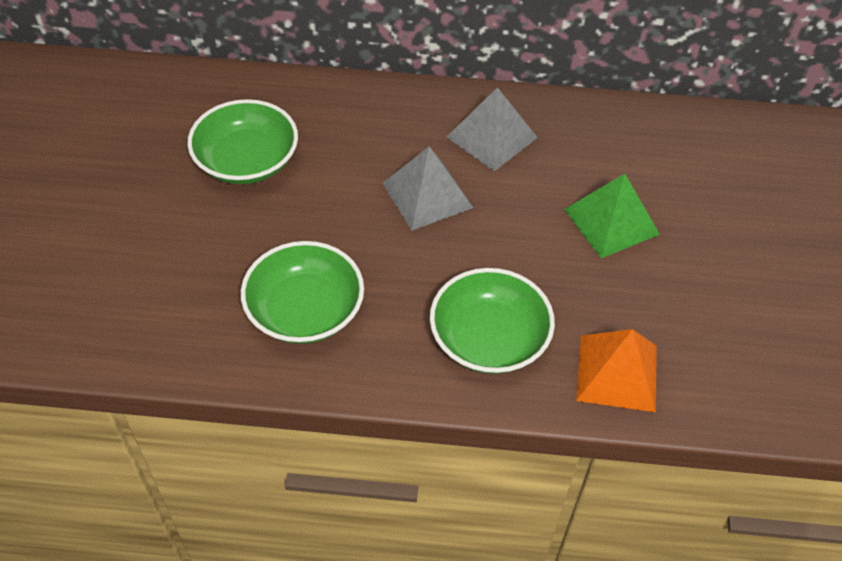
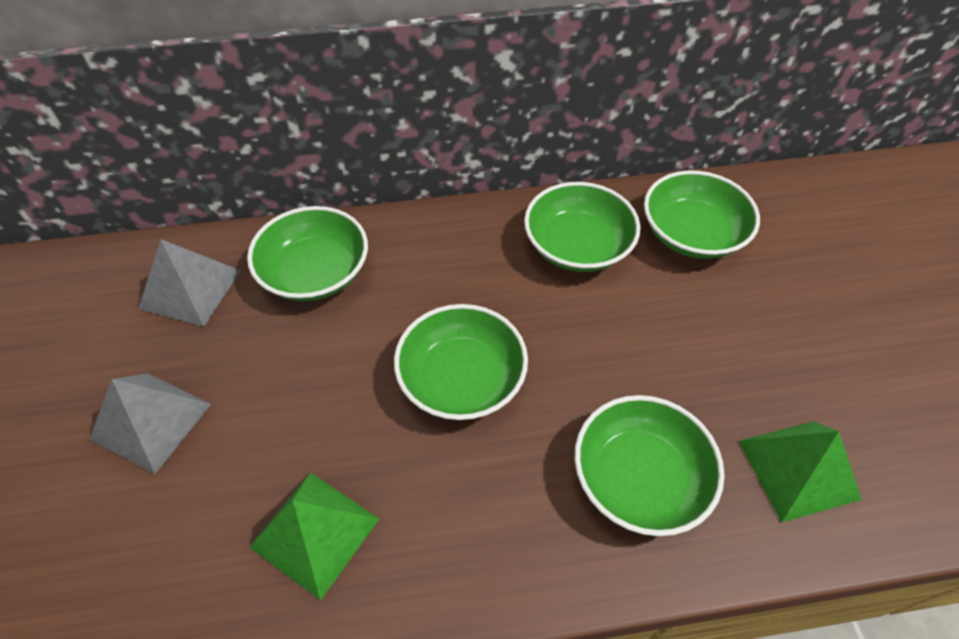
green bowl: [187,99,298,184] [241,241,364,344] [430,268,555,374] = 3 -> [247,206,368,301] [394,304,528,420] [524,182,640,272] [574,395,725,536] [644,171,760,259] = 5
green pyramid: [564,174,660,258] = 1 -> [249,472,379,600] [739,421,862,523] = 2
orange pyramid: [576,329,657,412] = 1 -> none = 0

